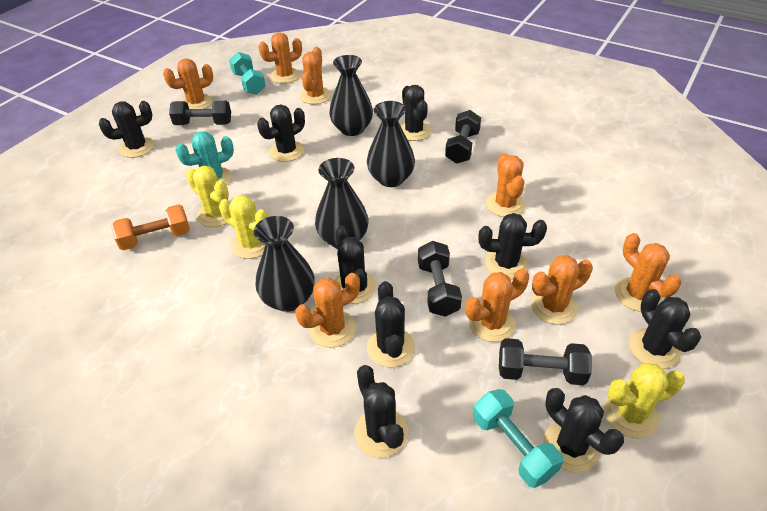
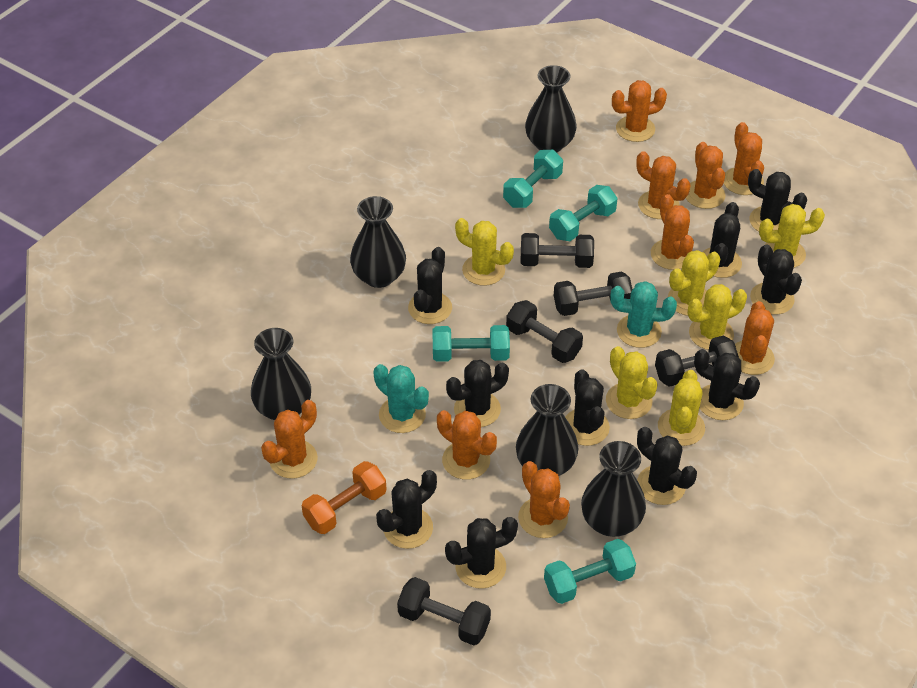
black cactus: [99,101,154,158] [257,105,305,162] [335,226,376,304] [354,365,408,458] [367,281,415,367] [400,85,431,141] [479,213,547,279] [543,388,624,472] [629,289,701,369] = 9 -> [376,470,437,549] [408,247,452,324] [445,517,518,589] [446,360,509,427] [565,369,610,446] [637,427,697,505] [694,349,760,420] [703,202,742,278] [748,169,807,232] [750,244,802,315] = 10
black dumbbell: [169,101,231,125] [418,241,462,317] [445,110,481,164] [499,338,592,385] = 4 -> [397,577,491,645] [506,300,583,363] [521,233,594,268] [554,271,633,316] [655,336,739,387] = 5
black vase: [254,216,315,312] [315,158,368,249] [329,55,373,136] [367,101,415,187] = 4 -> [251,328,311,420] [350,196,406,288] [516,384,578,476] [525,65,577,153] [581,441,646,537] = 5
orange cactus: [163,58,213,109] [259,32,302,84] [295,273,360,348] [300,47,331,104] [465,269,529,342] [486,153,525,217] [531,255,593,324] [615,233,681,312] = 8 -> [261,400,318,479] [437,410,497,480] [518,461,570,538] [612,80,667,142] [636,151,690,219] [651,194,694,270] [686,142,725,209] [724,122,764,195] [735,301,775,375] = 9
turquoise cactus: [175,131,234,185] = 1 -> [373,364,429,433] [610,281,677,348] = 2
turquoise dumbbell: [229,52,266,94] [473,389,563,488] = 2 -> [433,325,510,362] [503,150,563,208] [544,539,636,604] [549,185,617,241] = 4
yellow cactus: [186,166,229,227] [219,195,269,259] [604,363,685,439] = 3 -> [455,218,514,286] [606,346,658,419] [658,370,705,446] [668,250,720,316] [688,284,747,350] [759,204,825,268] = 6

